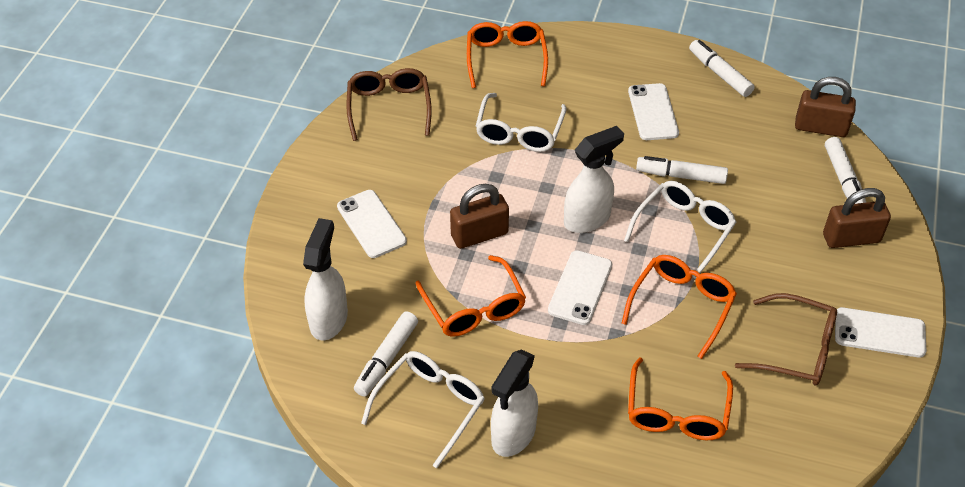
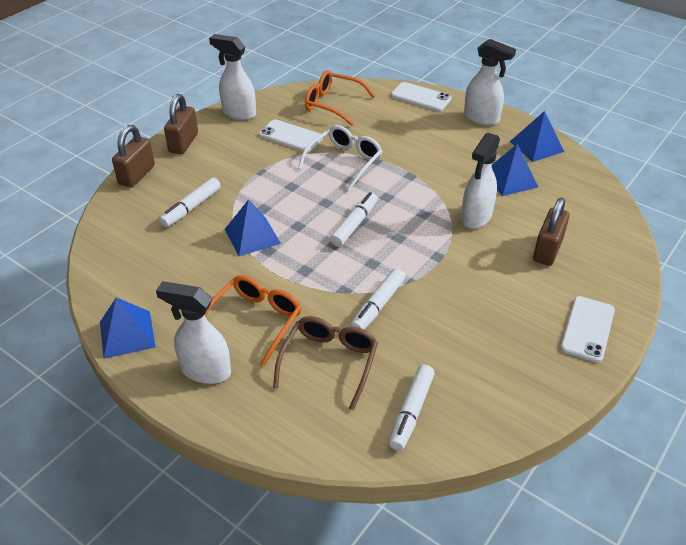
blue pyramid: none = 0 -> [100,297,156,359] [225,199,281,256] [492,144,538,196] [510,111,564,162] = 4
brown glasses: [346,68,432,141] [735,293,837,386] = 2 -> [273,316,378,410] = 1
orange glasses: [415,255,526,337] [467,21,548,88] [621,255,737,359] [628,357,733,440] = 4 -> [205,275,302,367] [305,70,375,125] = 2
white glasses: [361,351,485,468] [476,93,567,152] [624,181,736,279] = 3 -> [298,125,383,191] = 1
white phone: [337,190,407,258] [548,250,612,325] [628,83,679,140] [835,307,926,358] = 4 -> [259,119,323,152] [391,82,452,111] [560,296,615,363] = 3
white spray bottle: [303,218,348,340] [491,349,538,457] [564,126,624,233] = 3 -> [156,281,231,384] [209,34,256,120] [461,132,500,229] [464,39,516,125] = 4

